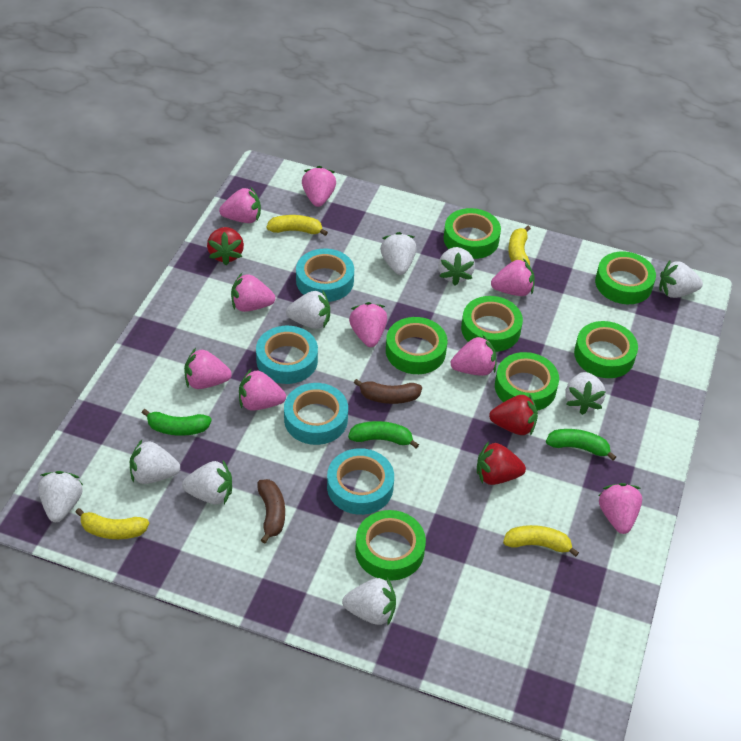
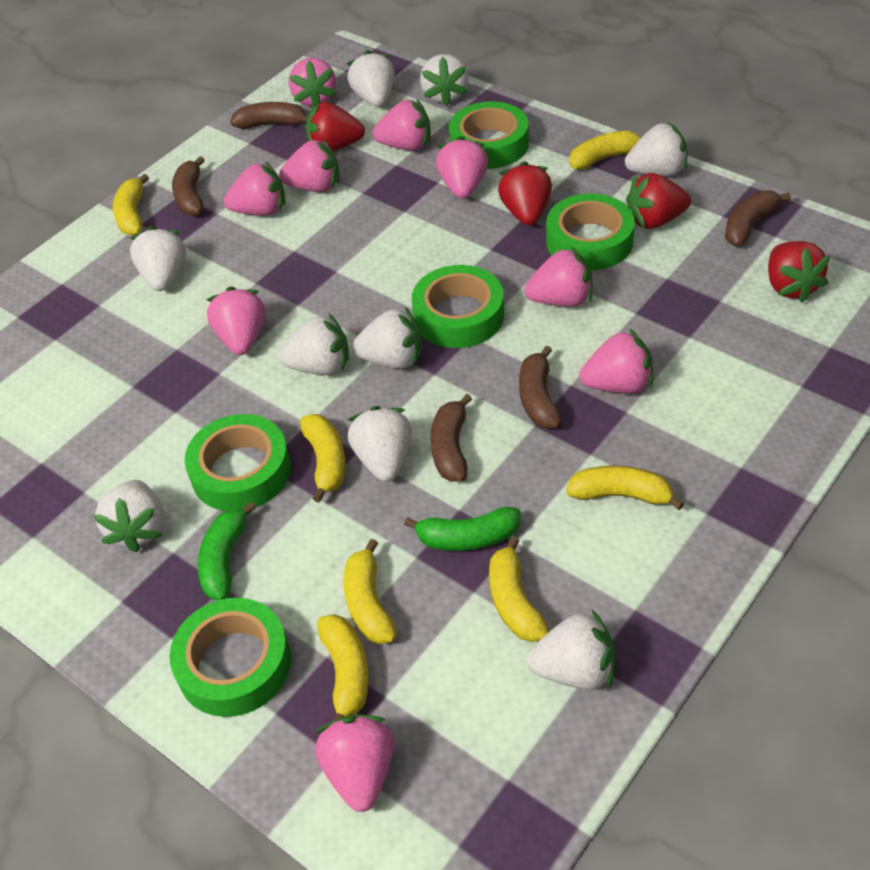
brown banana: [257,479,285,544] [354,379,422,404] = 2 -> [172,156,205,216] [230,102,308,129] [430,394,472,481] [519,346,562,429] [725,190,791,246] = 5
green banana: [142,409,212,436] [348,421,419,448] [546,429,616,461] = 3 -> [198,501,256,600] [404,507,521,551] = 2
green tape: [355,510,426,581] [386,317,447,374] [444,208,501,259] [461,296,523,352] [495,352,559,411] [574,321,638,378] [595,251,656,304] = 7 -> [169,598,291,717] [184,414,291,511] [412,265,504,348] [449,101,529,169] [546,193,635,270] = 5
red strawberry: [207,227,244,265] [477,441,526,485] [489,395,538,436] = 3 -> [306,102,365,152] [498,161,552,225] [626,173,691,229] [768,241,830,303] = 4
turquoise tape: [256,326,318,384] [284,383,348,445] [296,248,354,302] [327,448,394,515] = 4 -> none = 0
yellow banana: [75,508,149,539] [266,215,328,236] [503,525,579,557] [508,226,531,265] = 4 -> [113,174,149,235] [300,414,346,503] [317,614,369,721] [343,539,397,644] [489,536,549,642] [566,466,684,510] [569,131,641,170] = 7

